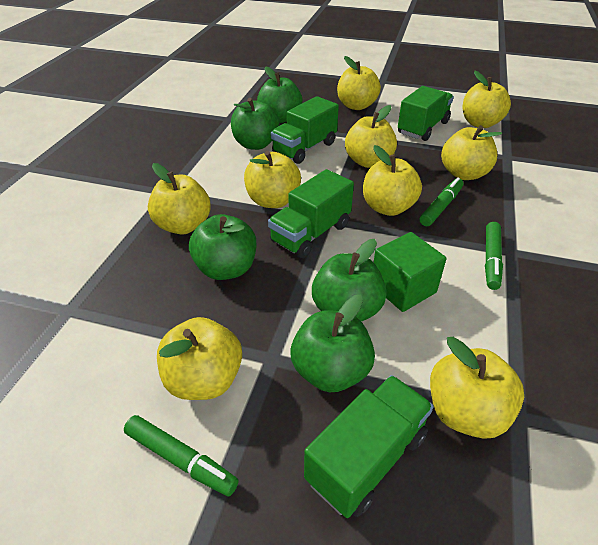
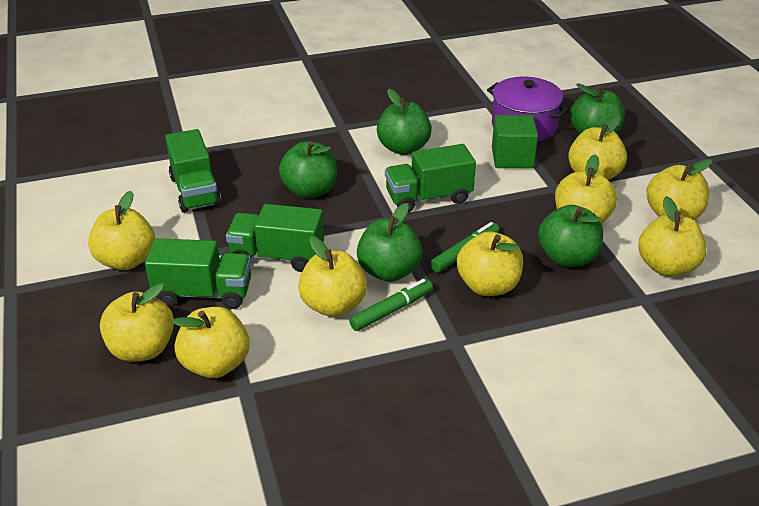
green marker: [124,415,239,496] [420,177,463,226] [485,222,503,290] = 3 -> [349,279,433,331] [430,222,499,272] = 2
purple pot: none = 0 -> [487,77,569,142] = 1

